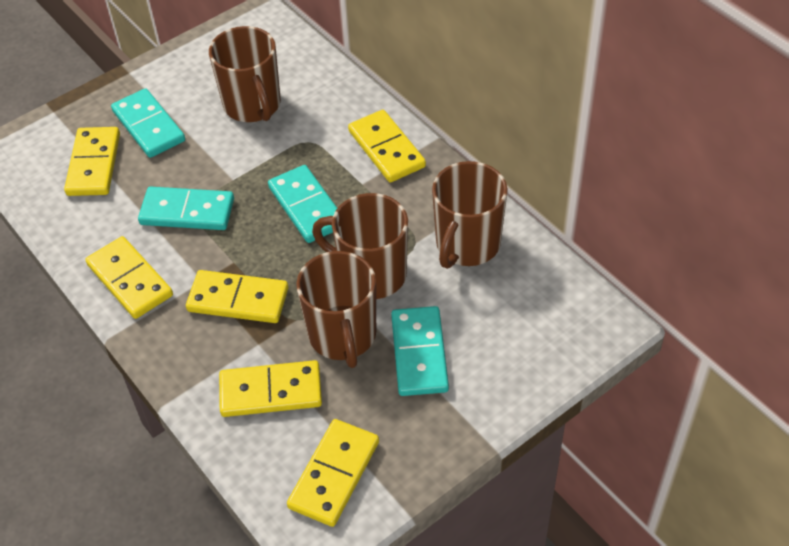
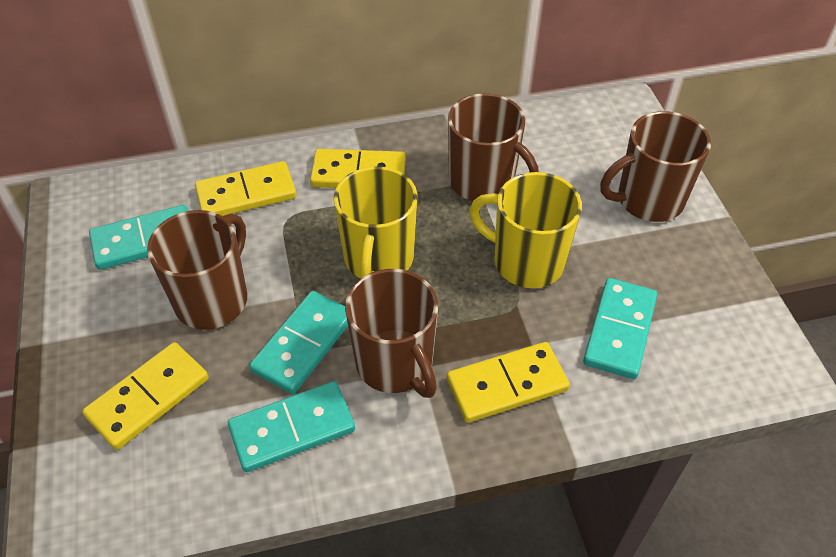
yellow domino: [64,127,120,196] [85,236,173,319] [186,270,288,323] [219,360,322,417] [287,419,379,527] [348,110,426,183] = 6 -> [82,342,209,450] [195,161,297,216] [310,149,406,188] [447,342,570,423] = 4
yellow mug: none = 0 -> [334,167,418,278] [469,172,582,288] = 2

